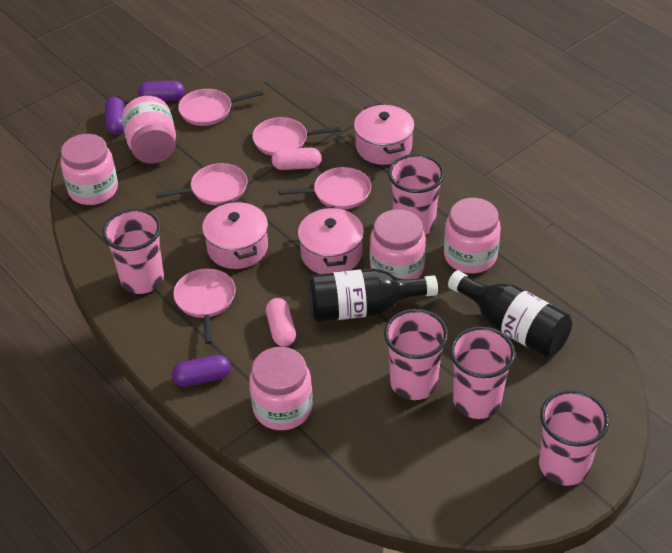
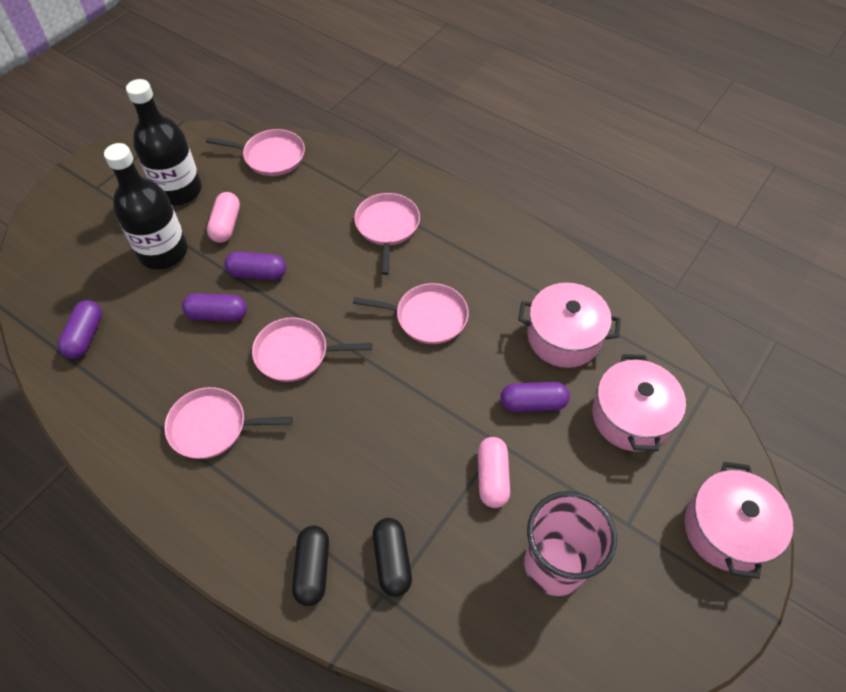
black capsule: none = 0 -> [292,525,329,606] [373,518,412,597] = 2
pink cup: [102,209,164,294] [384,309,448,400] [388,154,445,235] [450,327,515,419] [539,390,609,486] = 5 -> [524,491,617,596] = 1
pink jar: [61,134,118,205] [122,96,176,164] [249,347,312,430] [370,209,426,279] [444,198,501,273] = 5 -> none = 0
purple capsule: [105,97,125,135] [138,81,185,101] [172,355,231,387] = 3 -> [58,300,102,359] [182,293,247,322] [224,252,286,280] [500,382,570,412] = 4

